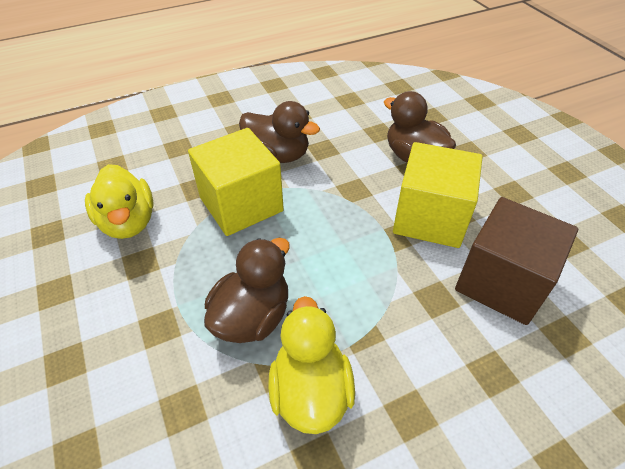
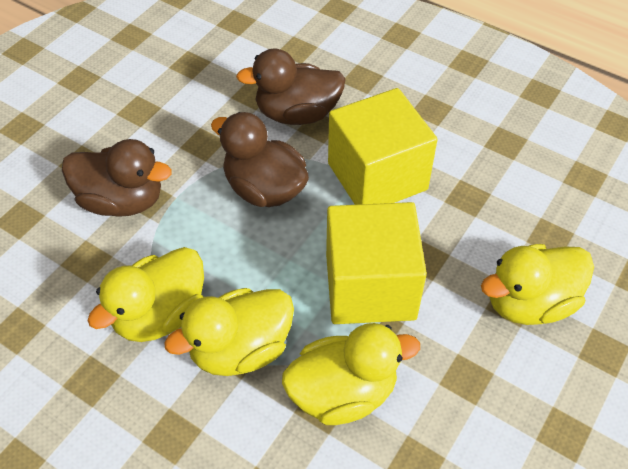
brown cube: [455,197,578,325] = 1 -> none = 0
yellow duck: [85,164,154,239] [268,296,355,434] = 2 -> [87,247,204,342] [164,288,294,376] [282,323,420,425] [481,244,594,325] = 4

